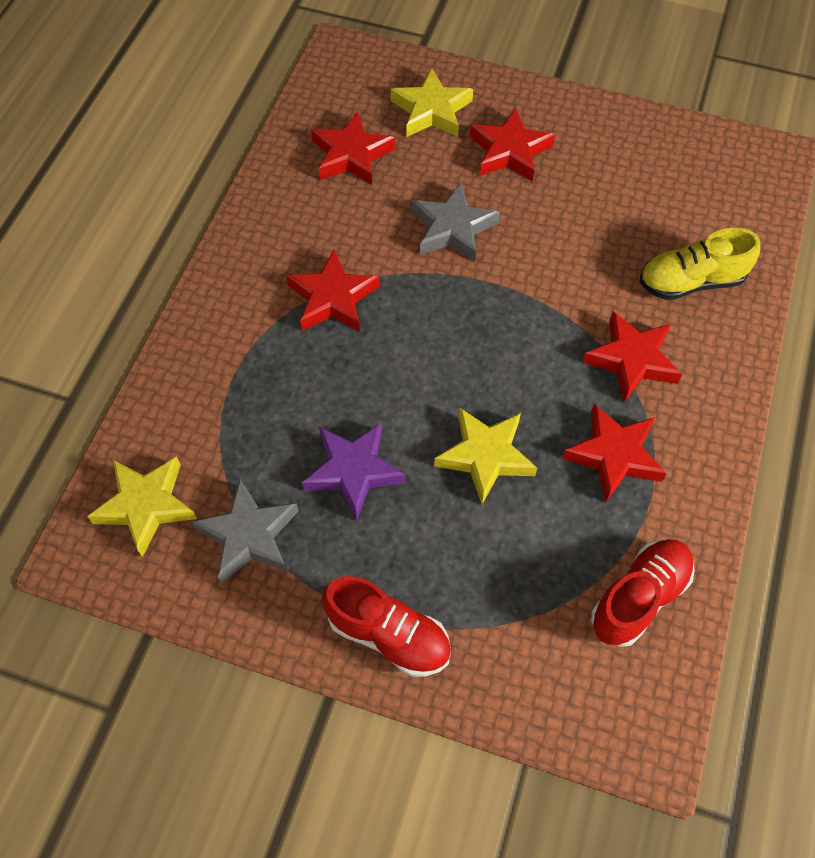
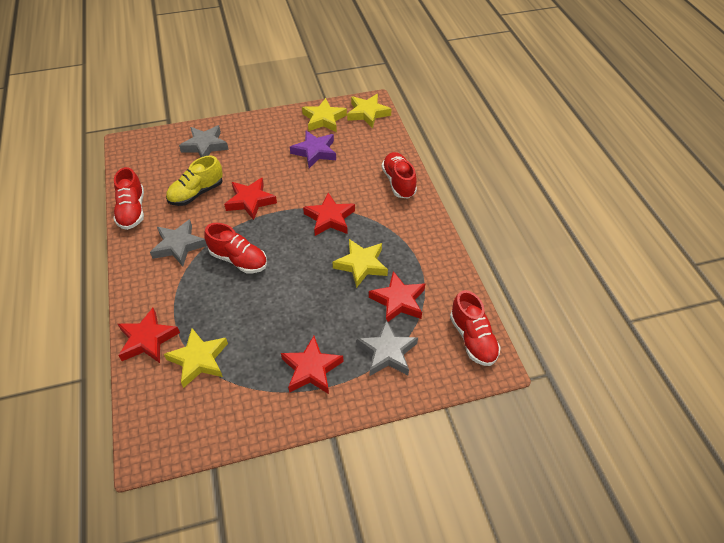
grey star: [192,479,298,583] [412,182,500,262] = 2 -> [150,219,207,266] [179,125,229,157] [357,320,418,376] = 3
red shoe: [322,576,451,677] [591,539,695,647] = 2 -> [113,167,144,230] [204,223,267,273] [382,152,417,199] [450,290,501,366] = 4
yellow star: [87,457,197,557] [391,68,473,137] [434,407,537,504] = 3 -> [164,328,228,388] [302,98,347,132] [333,239,388,288] [347,94,392,128] = 4

